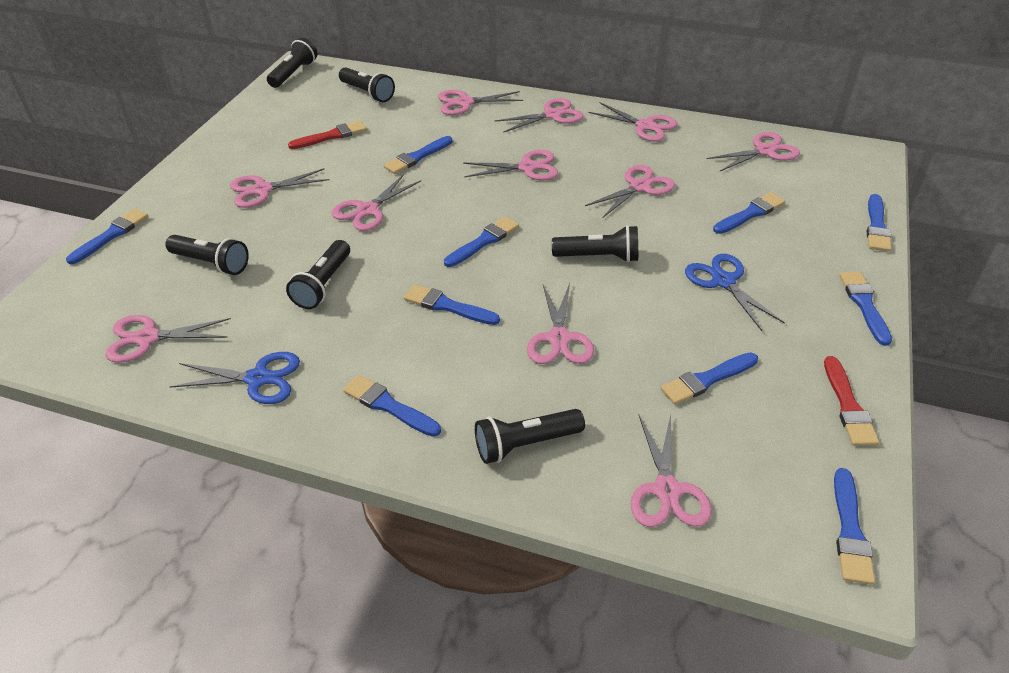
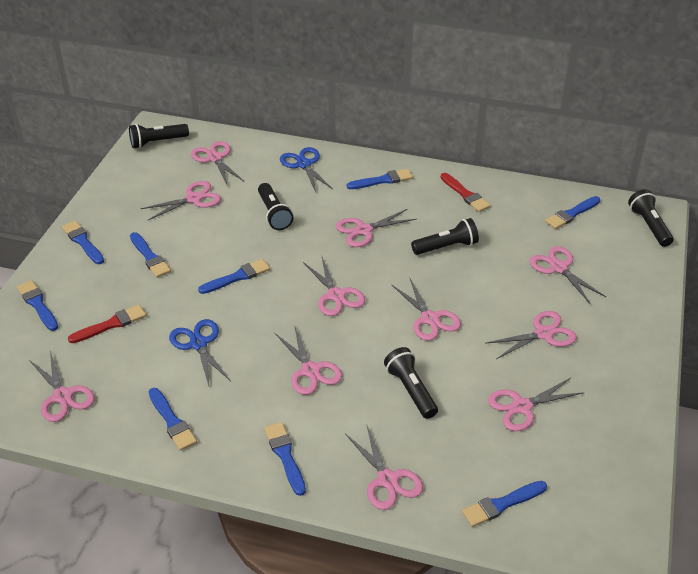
black flashlight: [165,235,249,275] [267,38,318,88] [286,240,350,309] [339,67,395,102] [475,409,585,464] [552,225,638,262] = 6 -> [129,124,189,149] [258,183,293,230] [384,347,438,419] [411,218,479,255] [628,189,674,247] = 5
blue brush: [66,209,149,264] [343,375,441,437] [383,136,453,174] [404,284,500,325] [444,216,519,267] [660,352,758,405] [713,192,785,234] [834,468,875,585] [839,272,892,346] [867,194,891,252] = 10 -> [17,280,58,331] [62,221,104,264] [130,232,171,278] [149,388,197,451] [198,259,270,294] [264,422,306,496] [347,169,413,189] [462,481,547,527] [545,196,600,229] = 9

